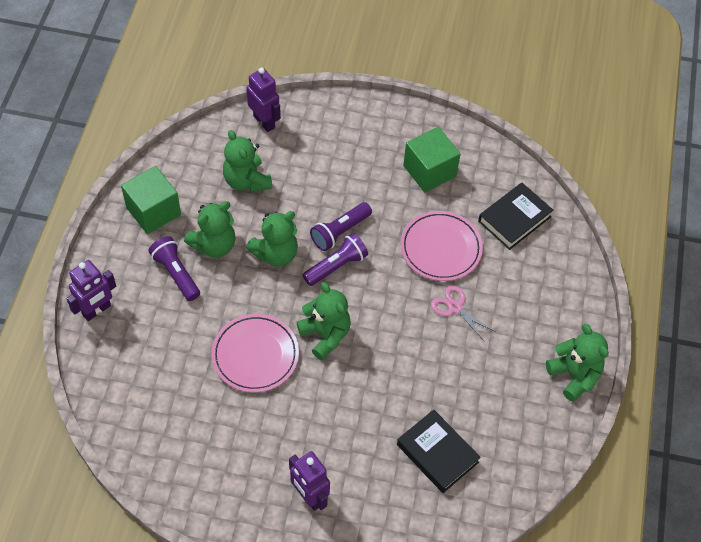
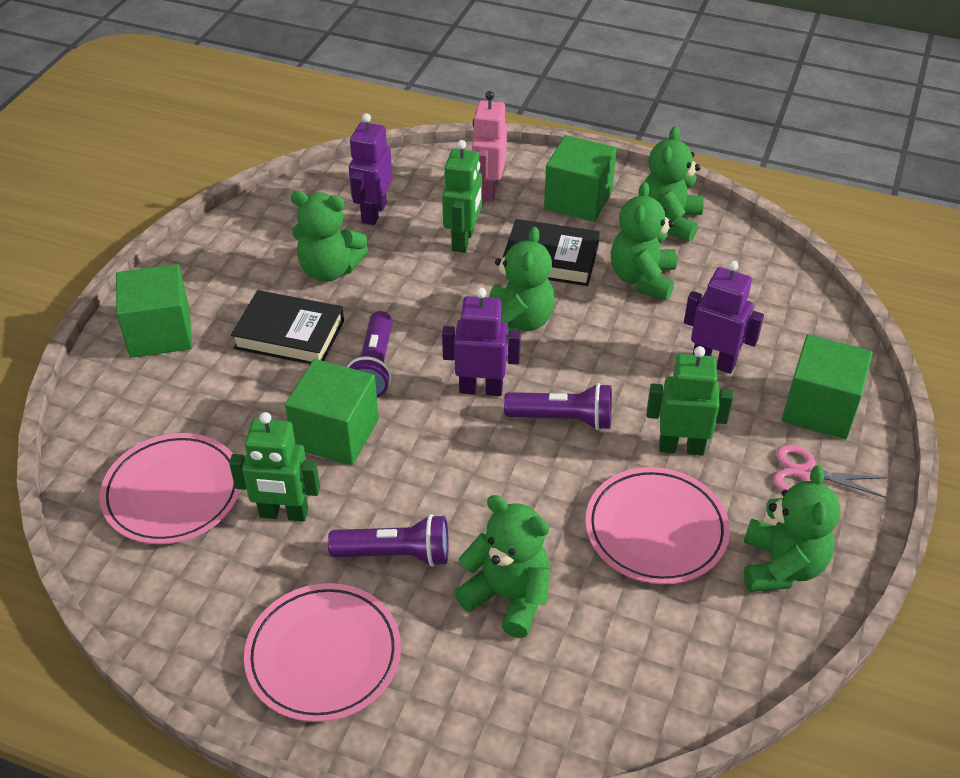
green cube: [121,166,181,234] [403,127,461,192] = 2 -> [116,264,192,358] [285,359,379,465] [544,135,617,222] [782,334,873,439] = 4
green robot: none = 0 -> [229,412,320,522] [442,140,482,253] [647,346,733,456] = 3
green teddy bear: [184,201,236,258] [223,130,273,192] [246,211,298,267] [297,282,351,360] [546,324,609,402] = 5 -> [291,191,368,282] [454,495,551,638] [489,227,555,338] [611,182,677,300] [644,126,704,242] [743,465,841,592] = 6
pink plate: [211,314,299,392] [401,211,483,281] = 2 -> [99,433,241,544] [244,583,401,722] [585,467,730,584] = 3
pink robot: none = 0 -> [472,91,507,202] = 1

